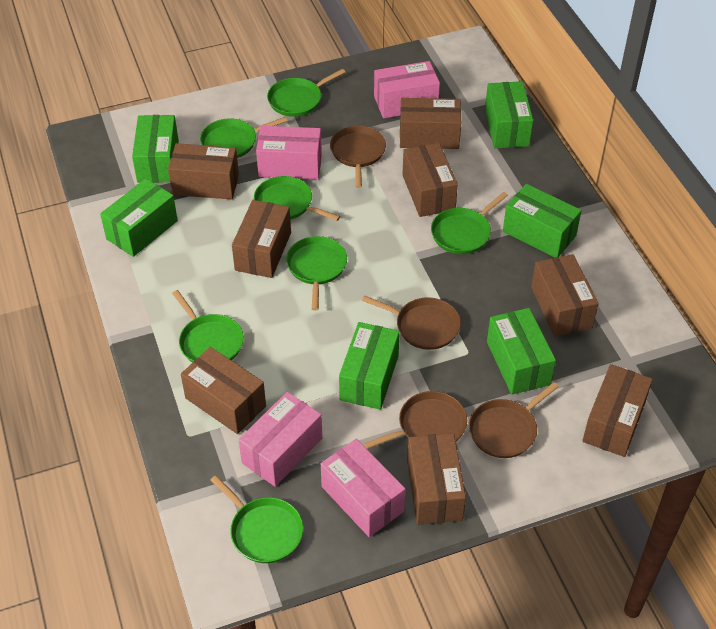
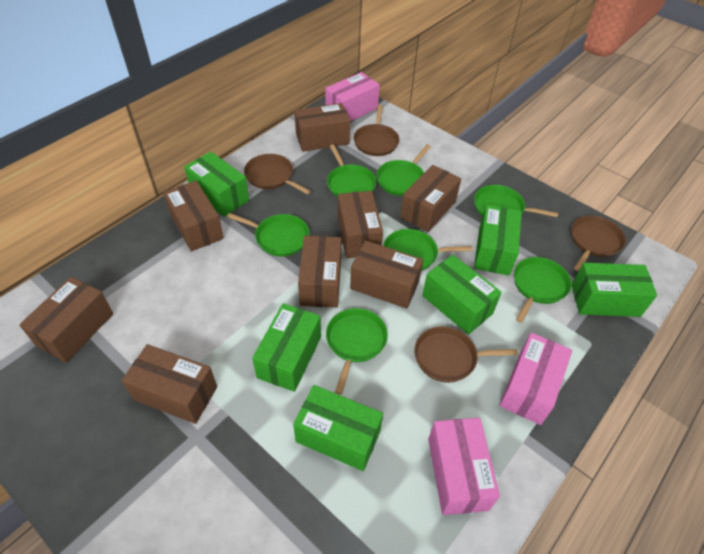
pink box: [239,392,322,487] [256,126,322,179] [321,439,405,537] [374,61,440,118] = 4 -> [325,72,380,121] [428,418,500,515] [500,333,572,425] = 3

